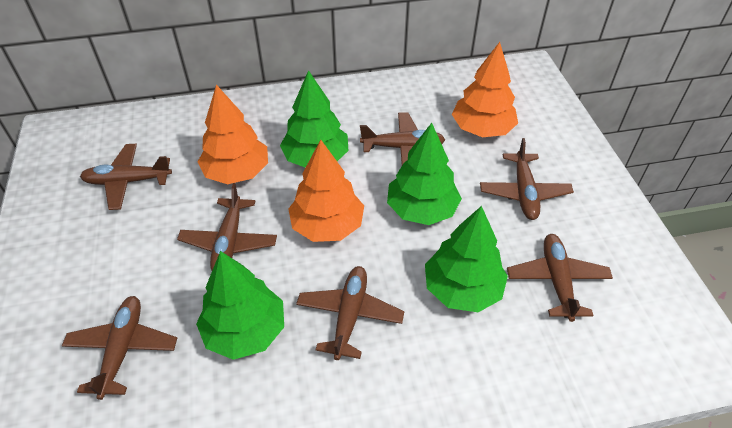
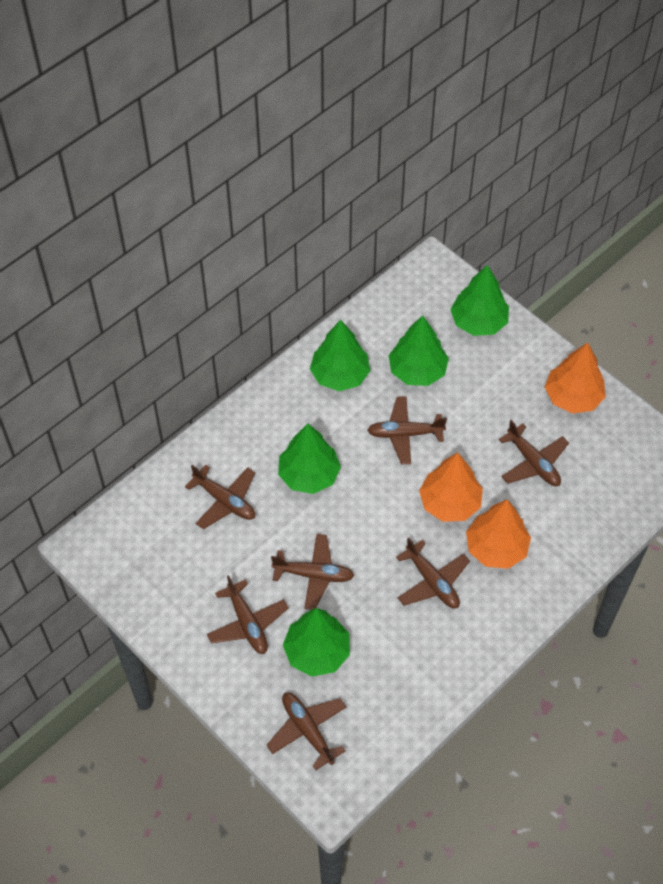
green tree: [196,251,284,360] [280,70,348,168] [387,123,462,225] [425,206,508,312] = 4 -> [278,423,341,494] [283,608,350,677] [310,320,370,391] [388,315,449,386] [450,265,509,336] = 5

